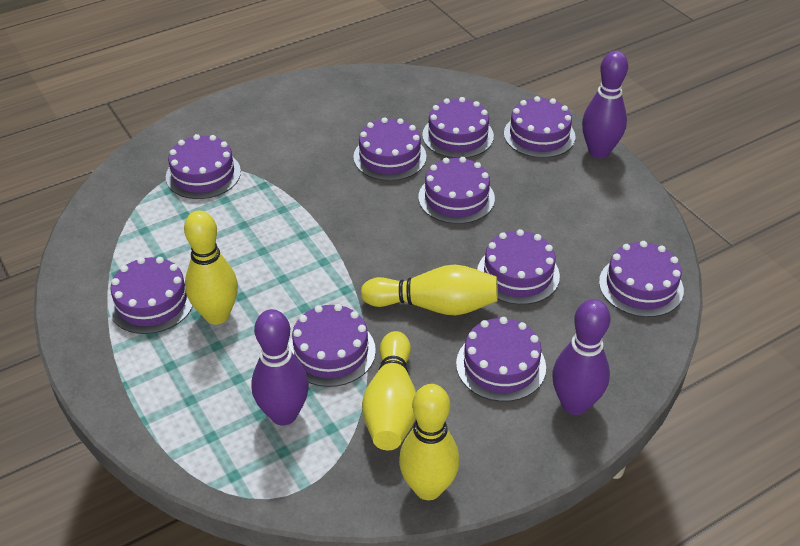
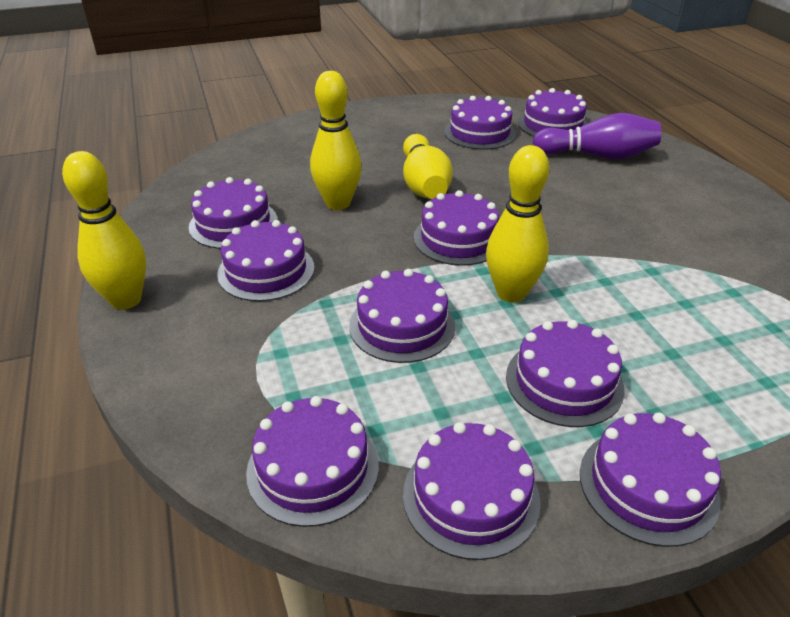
purple bowling pin: [251,309,309,425] [552,299,610,415] [582,51,628,158] = 3 -> [532,113,661,159] = 1

